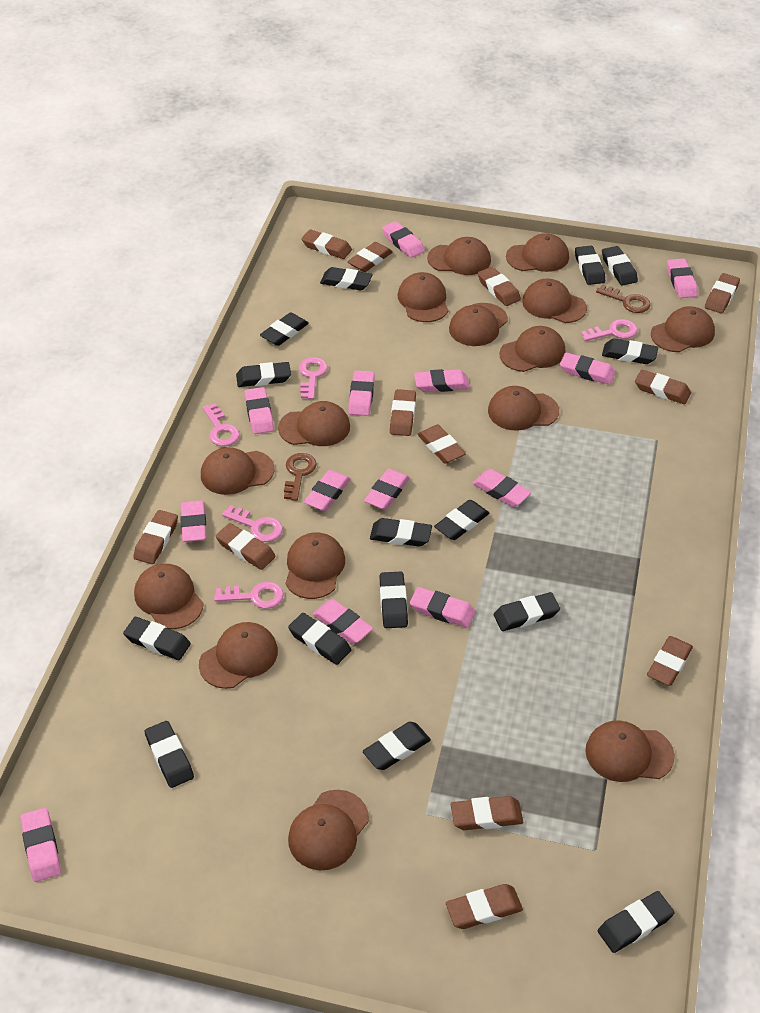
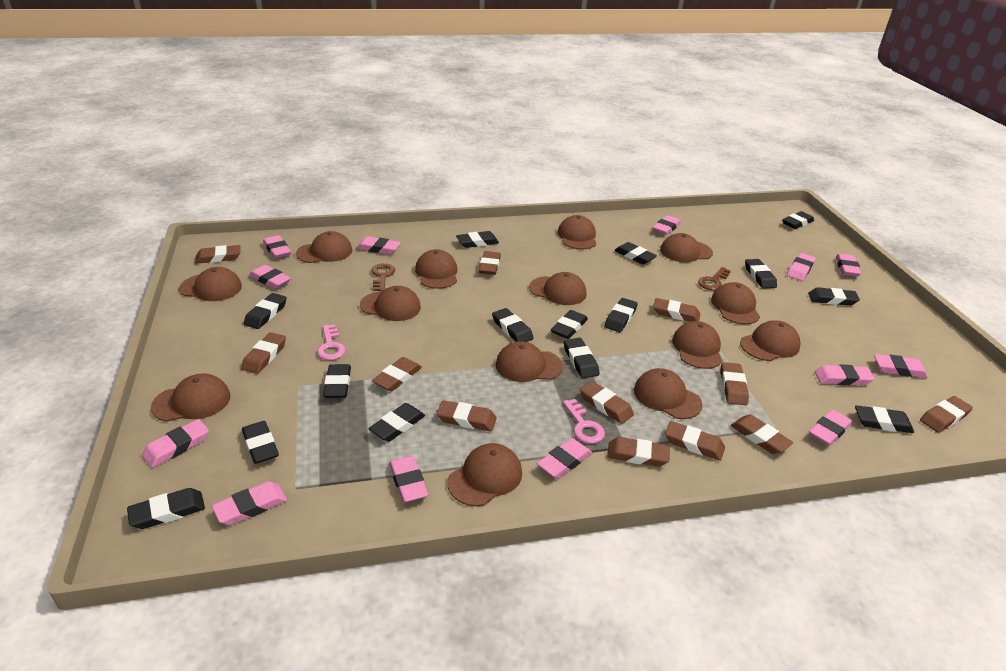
brown cap: [134,564,204,629] [199,622,278,689] [201,447,275,495] [278,401,350,446] [285,532,345,599] [288,790,369,870] [398,272,449,322] [427,237,491,275] [449,303,508,346] [488,386,559,431] [499,326,565,372] [506,233,569,272] [522,279,587,323] [585,720,675,782] [651,306,715,352] = 15 -> [151,373,230,422] [179,267,242,301] [296,231,352,263] [360,286,421,321] [415,249,457,289] [447,443,522,506] [496,341,563,382] [529,272,587,305] [558,215,596,250] [634,368,703,419] [660,233,713,262] [672,321,722,369] [711,282,760,324] [740,320,801,361] = 14
pink key: [203,403,240,446] [214,582,284,609] [222,505,283,542] [299,357,328,399] [581,319,637,341] = 5 -> [317,324,346,360] [563,399,605,444] = 2

